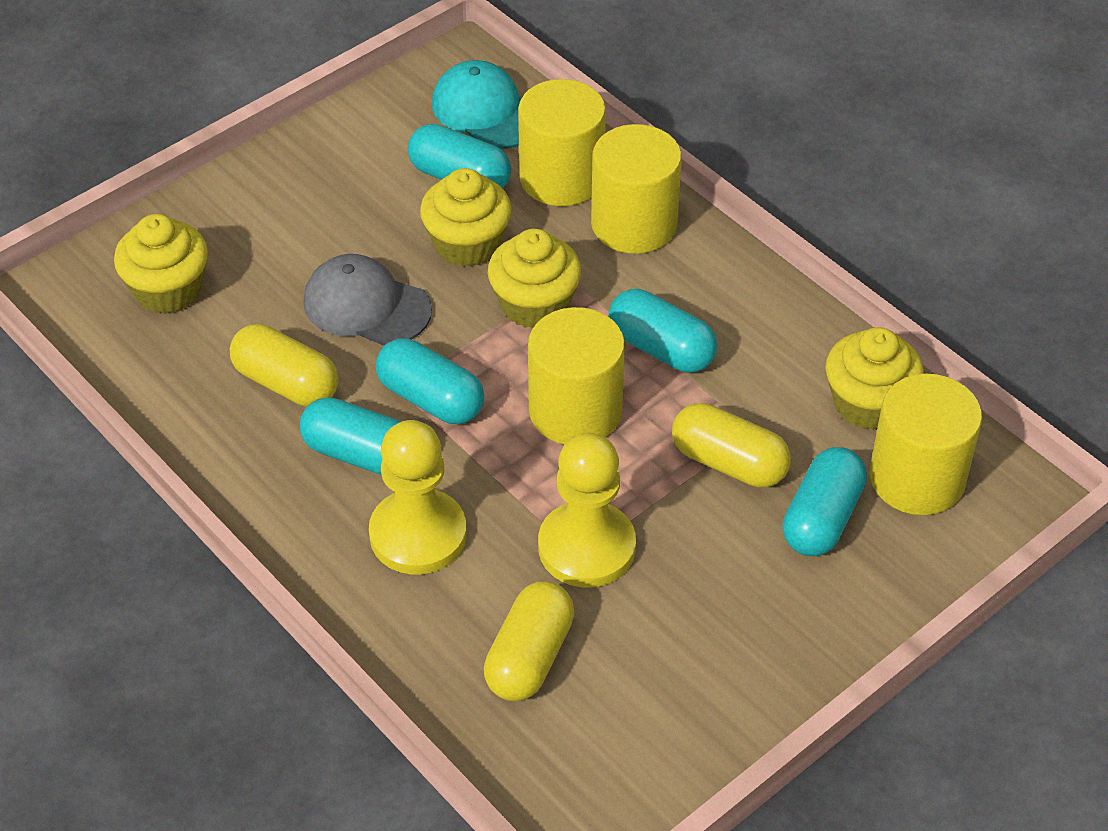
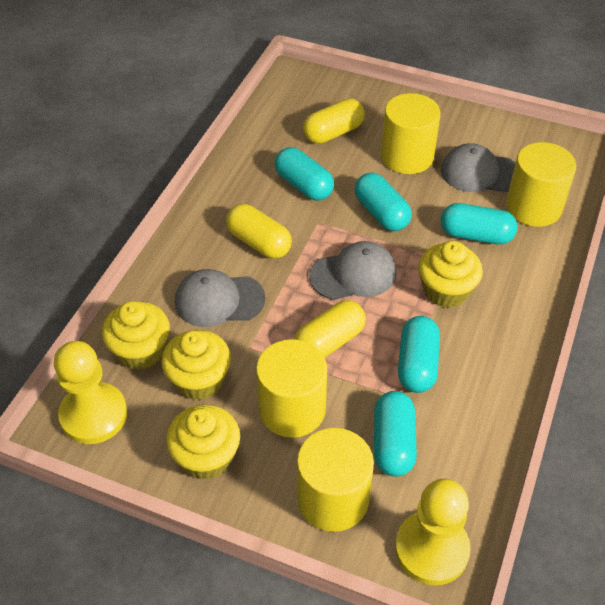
grey cap: [303,254,432,346] = 1 -> [175,269,265,327] [309,241,397,300] [441,143,515,192] = 3
turquoise cap: [432,60,522,149] = 1 -> none = 0

